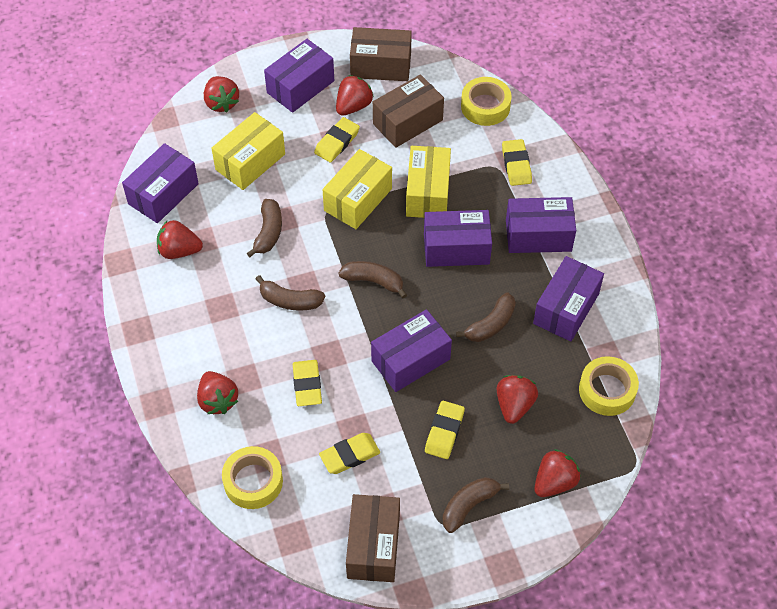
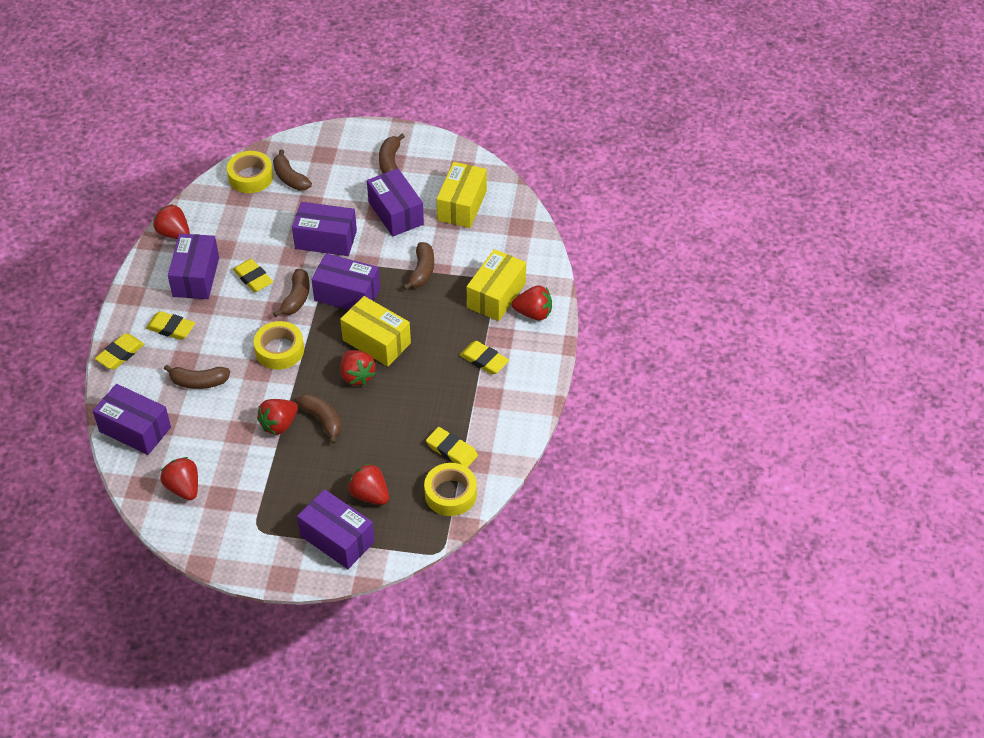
brown banana: [247,199,282,257] [256,275,325,310] [338,261,407,298] [443,477,509,533] [456,292,516,342] = 5 -> [164,365,230,389] [273,150,312,191] [273,269,310,317] [296,394,342,444] [379,134,405,173] [403,242,434,290] = 6
brown box: [346,494,400,582] [350,27,412,81] [373,74,444,148] = 3 -> none = 0

